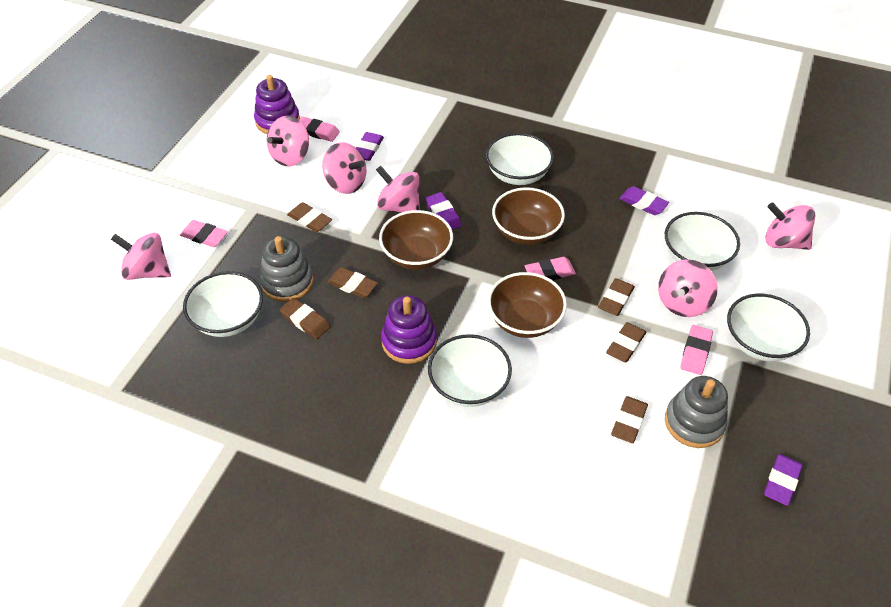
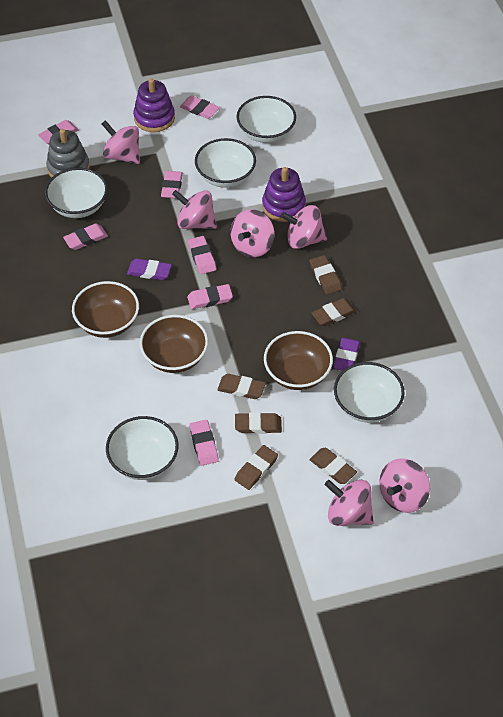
grey stacking toy: [260,236,314,302] [665,376,728,448] = 2 -> [46,129,90,178] = 1
pink eraser: [180,220,228,247] [299,117,340,142] [525,257,576,280] [680,325,713,375] = 4 -> [38,120,79,145] [63,224,108,250] [161,171,183,199] [180,96,220,119] [187,284,233,309] [188,236,216,274] [189,420,219,466] = 7
purple eraser: [356,132,384,161] [425,192,462,230] [619,186,669,215] [764,454,802,506] = 4 -> [127,259,172,280] [333,338,360,371] = 2

